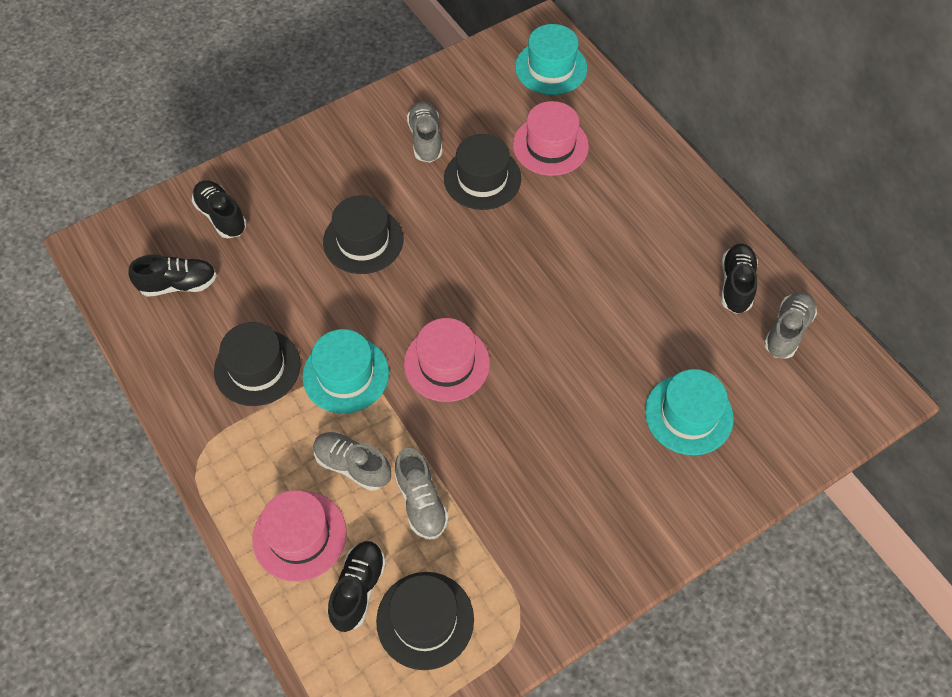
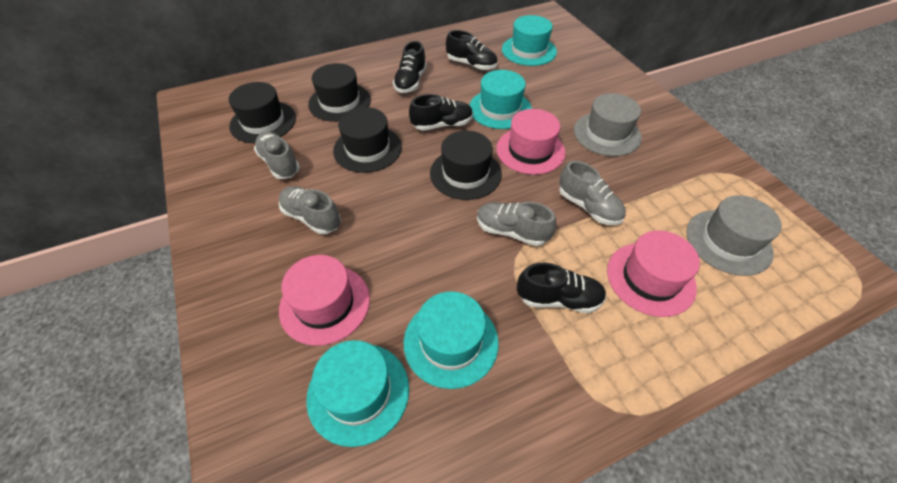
grey hat: none = 0 -> [574,93,642,157] [686,195,782,276] = 2
turquoise hat: [302,329,389,414] [515,24,587,95] [645,369,734,455] = 3 -> [306,340,409,447] [404,291,499,389] [469,70,532,129] [502,15,557,66] = 4

